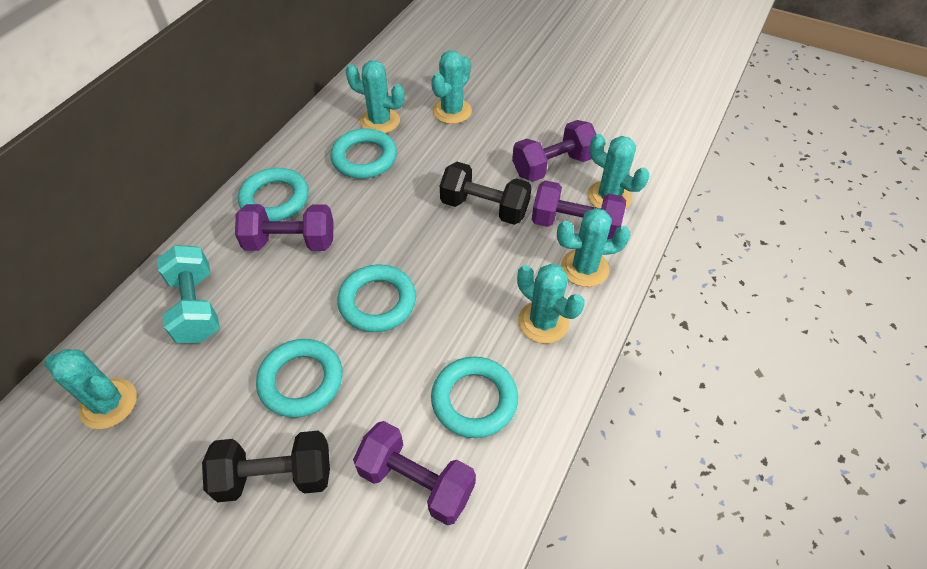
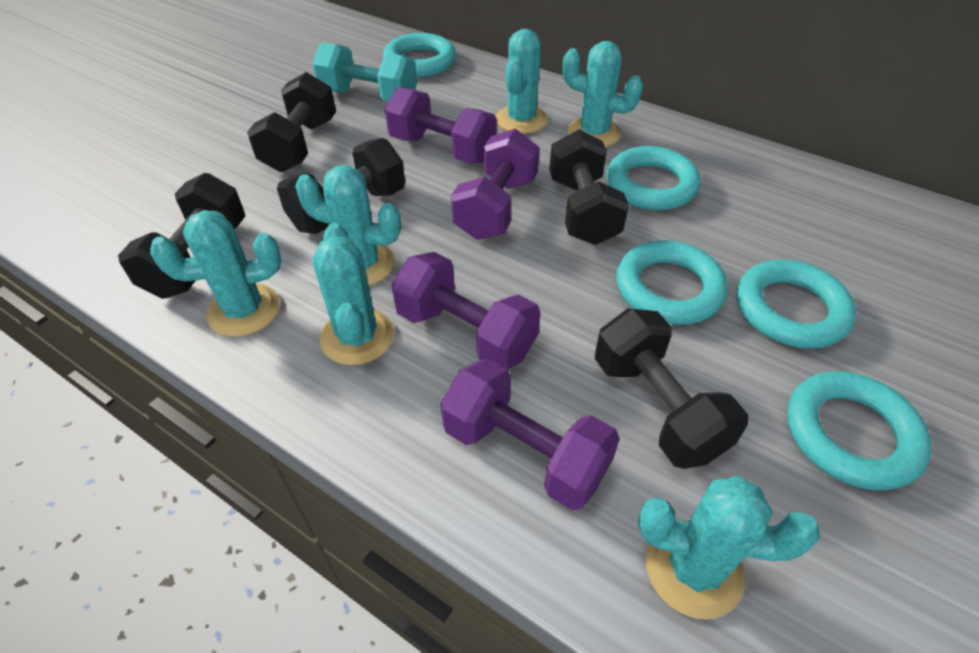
black dumbbell: [202,431,330,502] [440,162,532,225] = 2 -> [118,173,245,299] [247,72,336,172] [277,138,405,234] [549,129,629,245] [595,308,748,469] = 5

